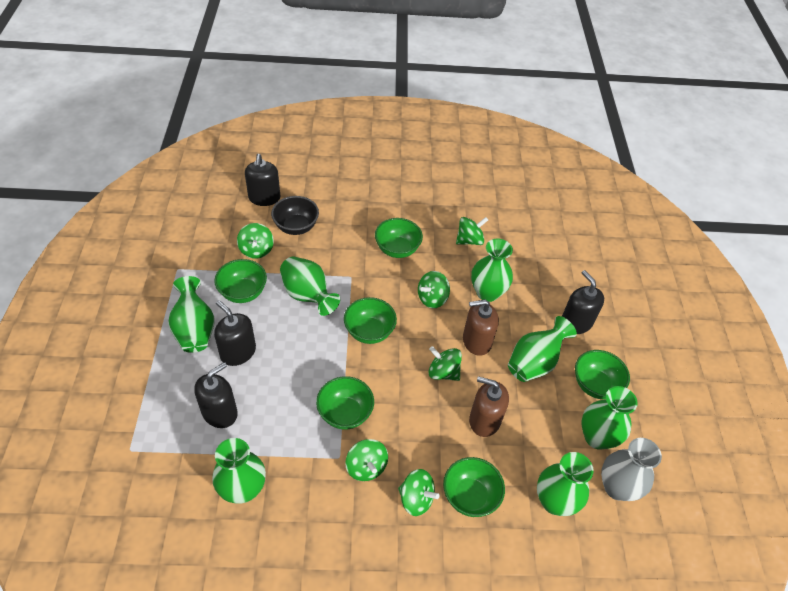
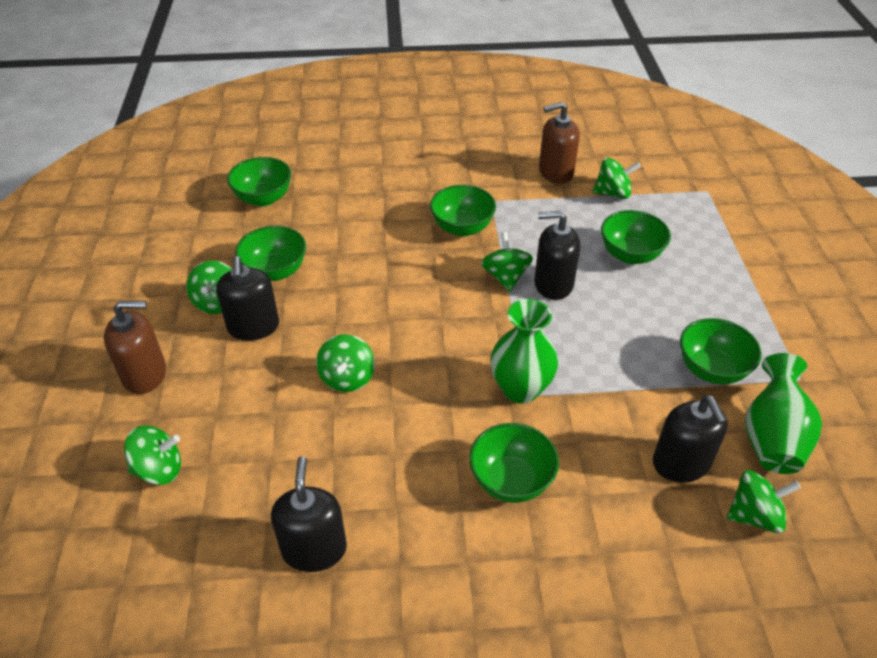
black bowl: [271,196,319,235] = 1 -> none = 0
green vase: [168,276,214,353] [212,438,266,504] [280,256,340,316] [471,238,513,302] [508,316,577,382] [537,452,594,516] [581,386,637,450] = 7 -> [490,299,558,404] [745,353,822,474] = 2
grey vase: [601,438,662,501] = 1 -> none = 0

